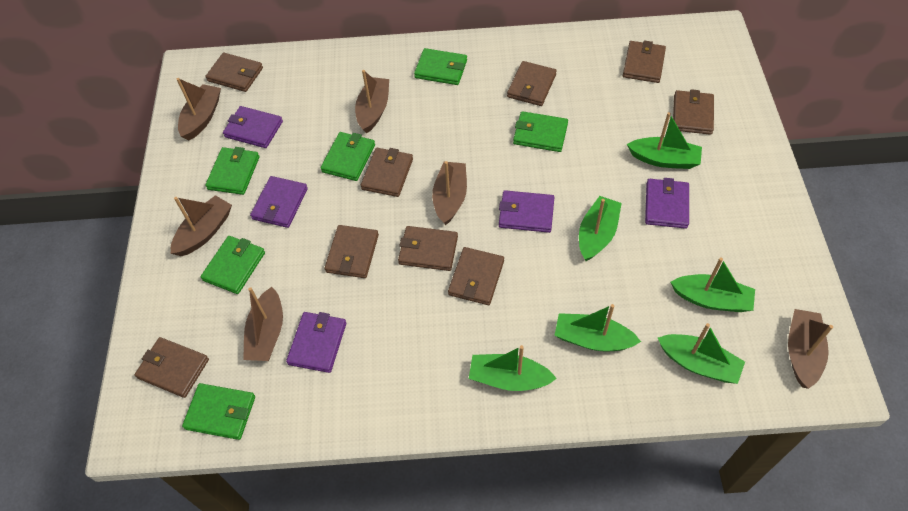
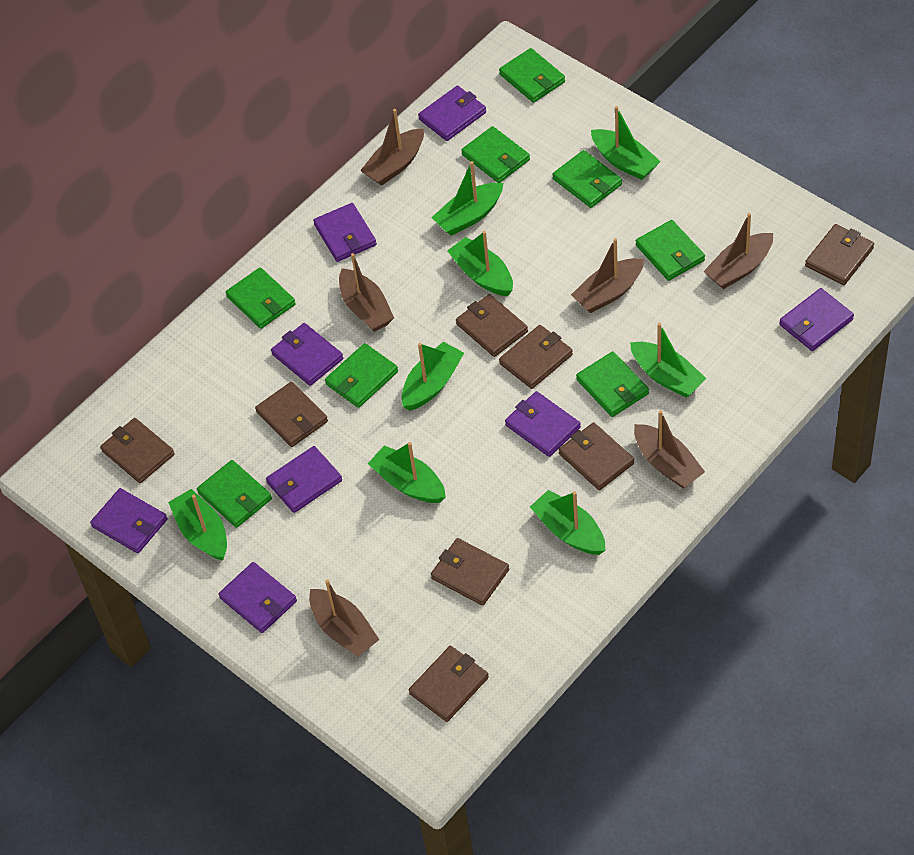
brown wallet: [135,337,209,398] [206,53,263,92] [325,225,379,278] [361,148,413,197] [398,226,458,271] [448,247,504,305] [507,61,557,106] [623,40,666,83] [673,89,714,135] = 9 -> [100,418,175,483] [255,382,328,447] [409,646,489,722] [431,538,509,606] [456,294,528,357] [499,325,573,389] [559,422,634,490] [805,224,874,285] = 8
green boat: [469,345,557,391] [554,304,641,351] [579,196,622,261] [627,112,702,169] [658,323,745,384] [671,258,755,312] = 6 -> [168,489,227,561] [368,442,446,503] [402,342,464,411] [431,161,503,236] [447,231,513,296] [530,490,606,555] [591,106,661,180] [630,323,707,398] = 8
green wallet: [182,383,255,440] [201,236,265,294] [205,147,260,195] [321,132,375,181] [414,48,467,85] [513,111,568,152] = 6 -> [197,460,272,528] [226,267,296,329] [325,343,398,408] [461,126,530,183] [499,48,565,103] [553,150,622,208] [576,351,649,417] [636,220,705,281] = 8
purple wallet: [223,106,283,148] [250,176,308,228] [286,312,346,373] [499,190,554,233] [645,178,689,229] = 5 -> [90,488,168,553] [218,562,297,633] [266,446,342,513] [271,323,343,386] [313,203,377,262] [418,86,486,141] [505,391,581,457] [779,288,854,351] = 8

